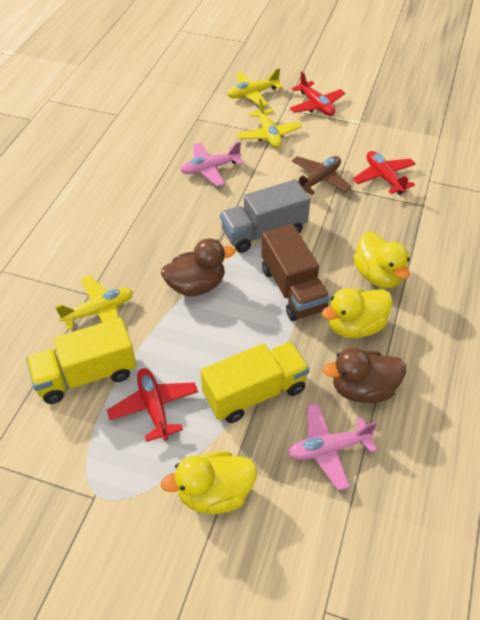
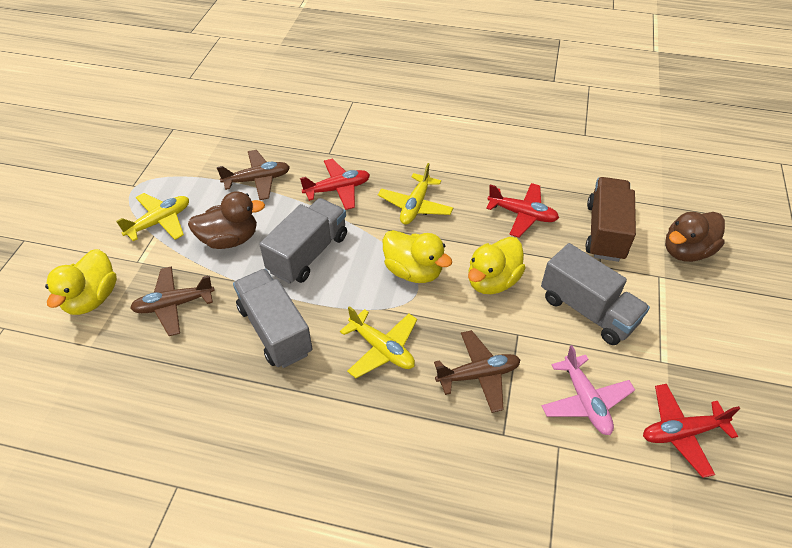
brown plane: [292,156,352,195] = 1 -> [130,266,215,336] [217,150,290,200] [434,330,520,413] = 3
grey truck: [220,179,310,253] = 1 -> [233,269,312,368] [259,198,347,284] [541,243,650,345] = 3
pink plane: [180,142,243,186] [288,403,377,491] = 2 -> [542,345,635,435] = 1
yellow truck: [26,318,136,404] [201,342,310,423] = 2 -> none = 0

